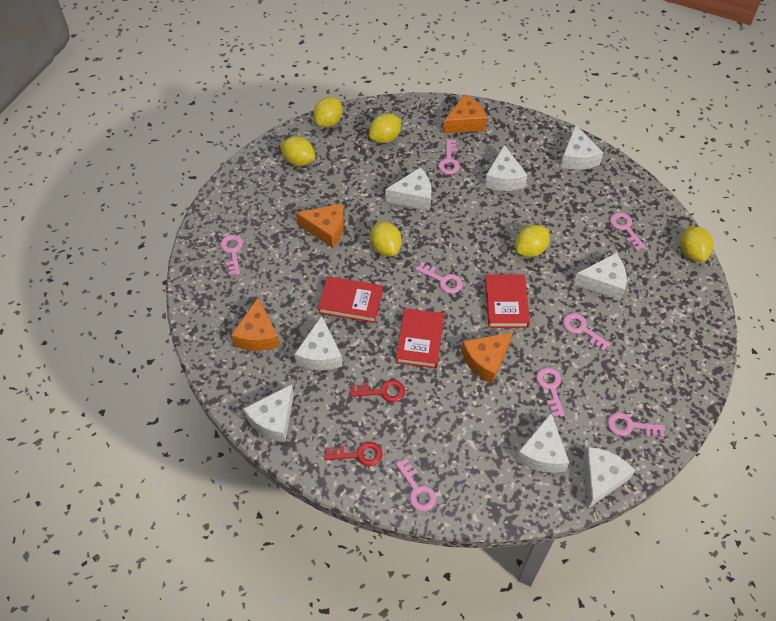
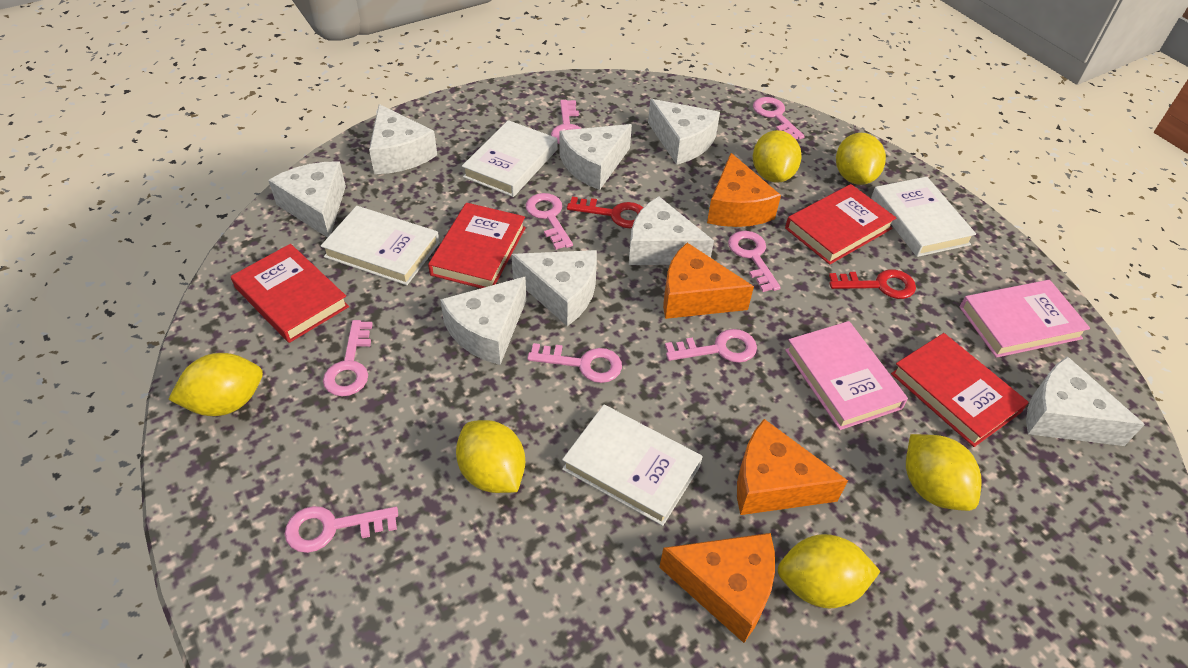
pink book: none = 0 -> [785,321,908,430] [959,280,1090,358] = 2
red book: [318,276,383,323] [396,308,444,369] [485,275,530,328] = 3 -> [231,244,349,343] [428,203,526,288] [785,184,896,265] [891,333,1029,447] = 4
white book: none = 0 -> [321,206,440,285] [462,120,557,197] [562,405,703,526] [871,177,976,257] = 4

